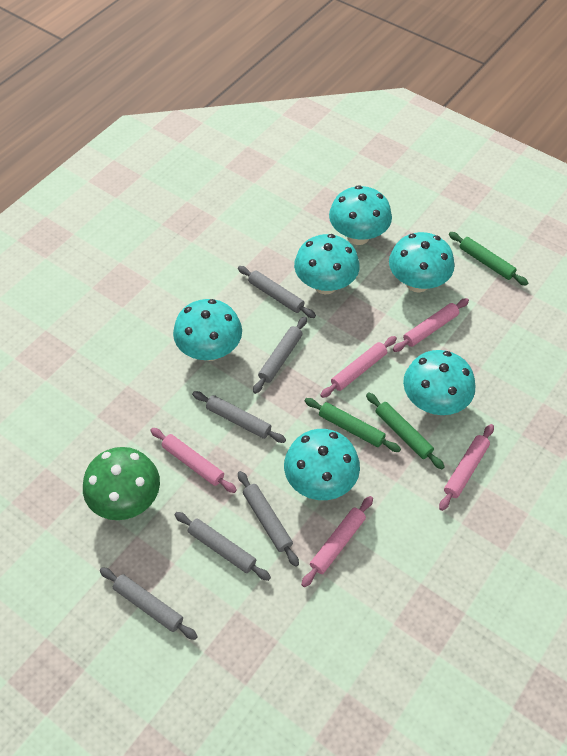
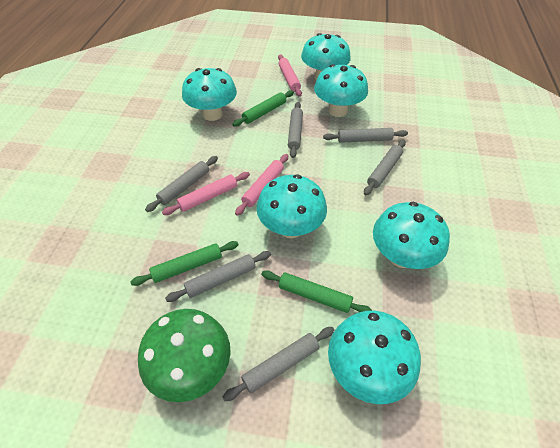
pink rolling pin: [150,428,237,493] [301,496,373,587] [320,336,397,398] [393,298,469,352] [439,424,494,511] = 5 -> [162,172,250,215] [235,154,288,216] [278,54,302,97] = 3

